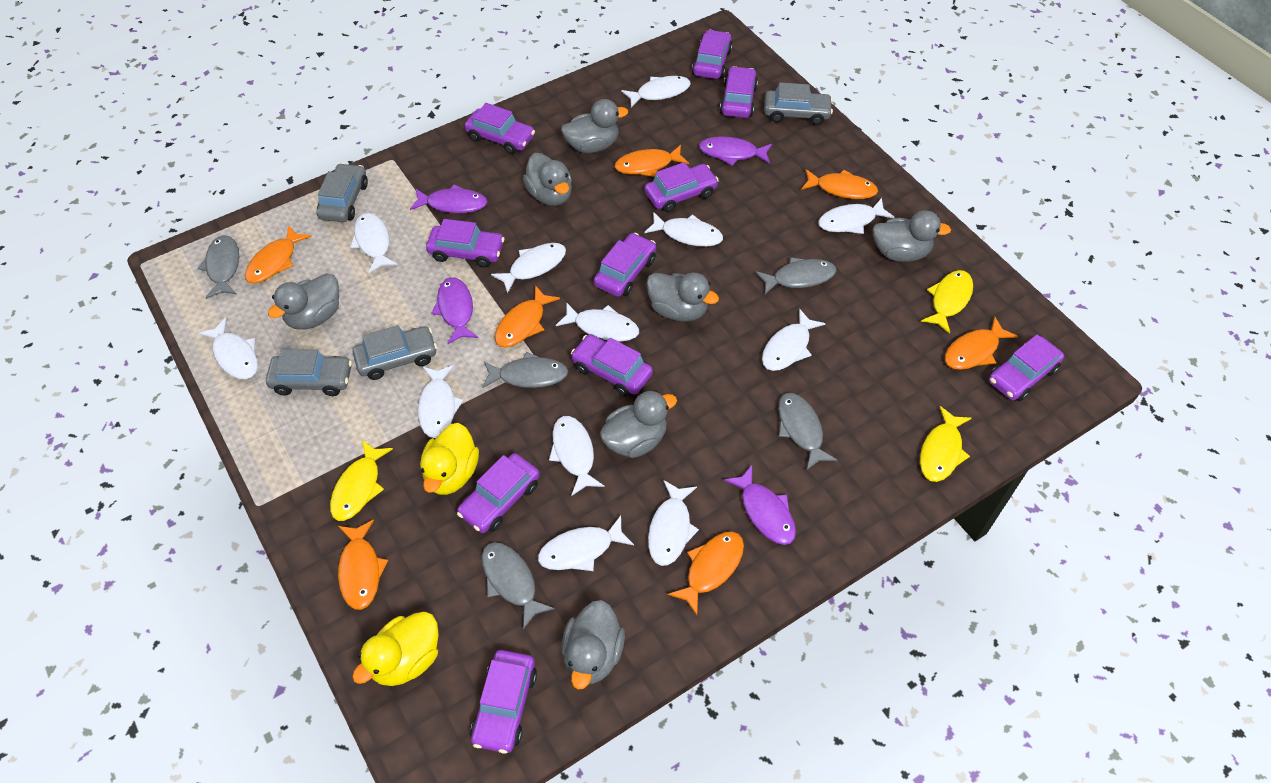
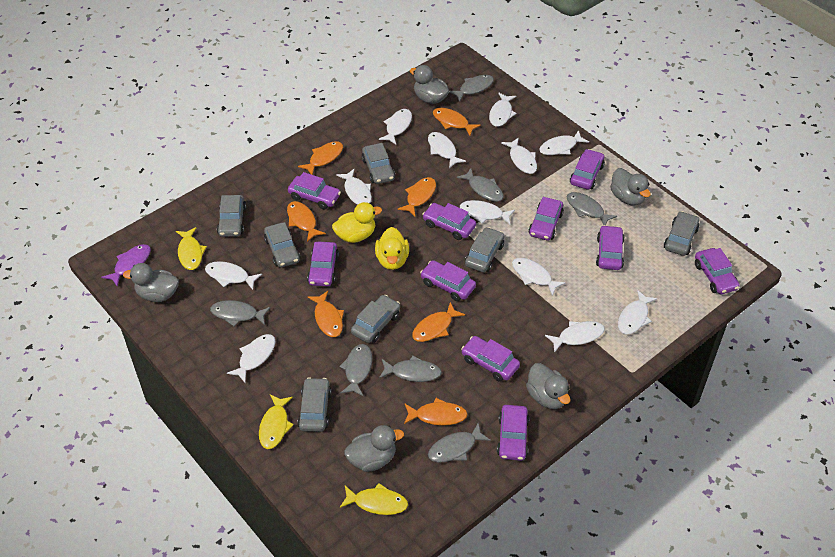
grey car: [266,349,352,396] [316,163,368,222] [353,325,437,380] [764,83,833,125] = 4 -> [217,195,246,237] [264,222,300,268] [298,377,332,432] [351,295,400,343] [362,143,395,184] [465,227,504,272] [664,211,700,256] = 7
grey duck: [268,273,339,330] [523,153,572,206] [561,99,628,153] [561,600,625,690] [600,391,677,458] [646,273,719,322] [872,210,951,262] = 7 -> [123,263,179,302] [344,425,404,472] [410,65,449,104] [526,363,570,409] [610,168,651,206] = 5
grey fish: [197,235,239,299] [482,352,569,388] [482,542,555,629] [756,257,837,294] [778,393,838,471] = 5 -> [210,300,270,326] [339,344,372,397] [379,356,442,382] [428,423,491,462] [449,75,494,102] [457,168,503,202] [567,192,617,225] = 7
purple fish: [410,184,488,213] [432,277,478,344] [699,136,772,166] [724,465,796,545] = 4 -> [101,244,151,287] = 1

